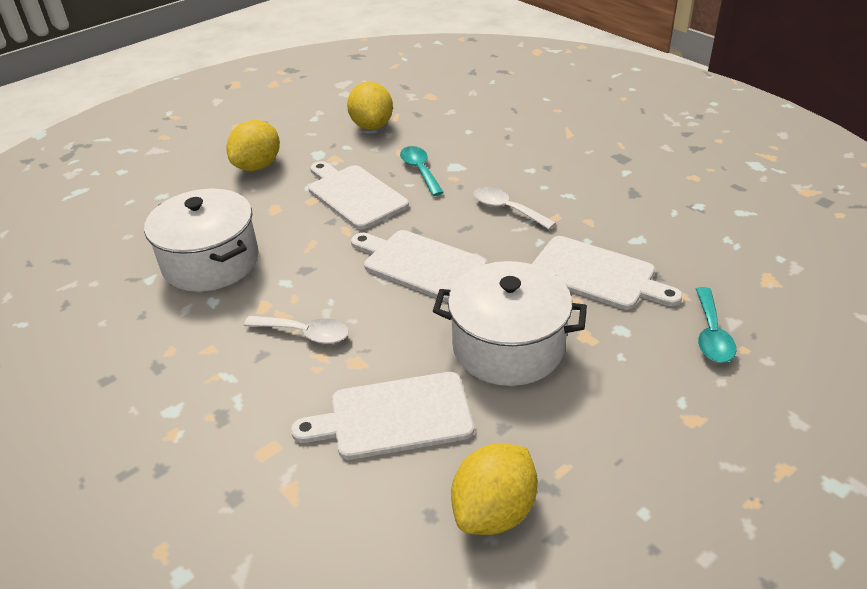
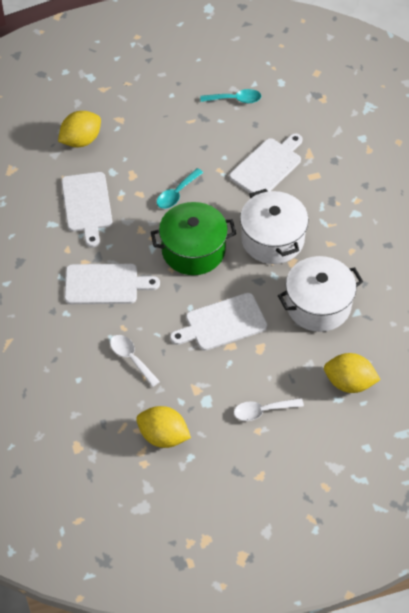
green pot: none = 0 -> [151,202,236,275] = 1

